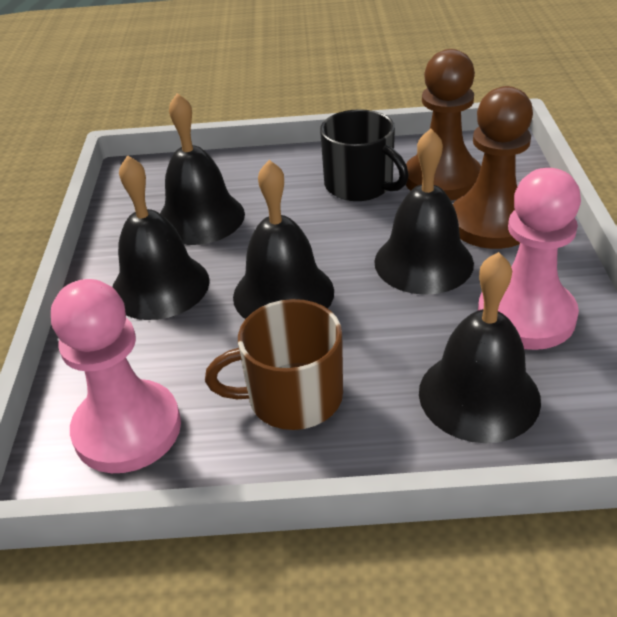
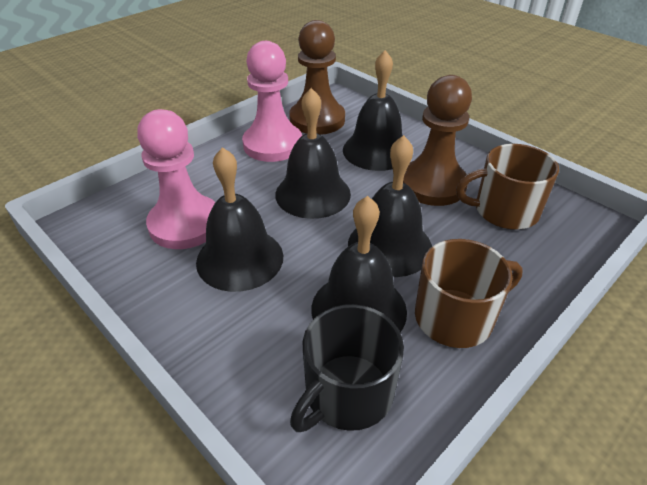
brown mug: [205,299,343,430] = 1 -> [415,239,523,348] [456,144,559,230] = 2

